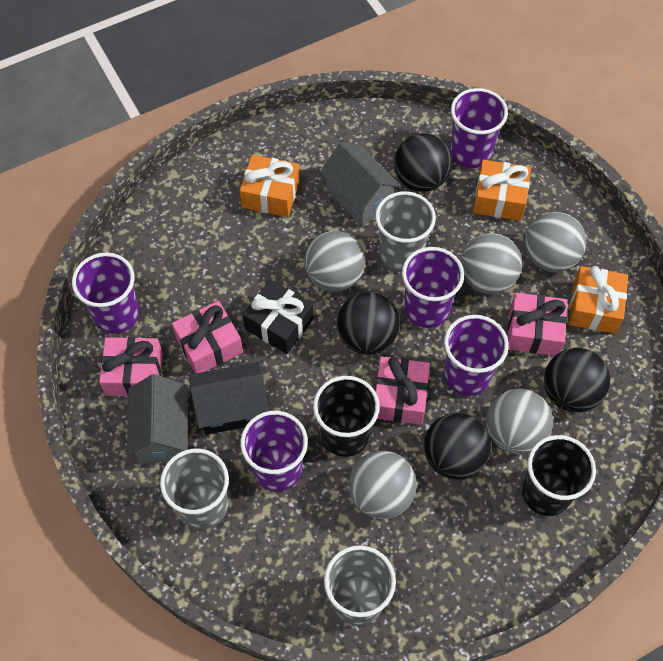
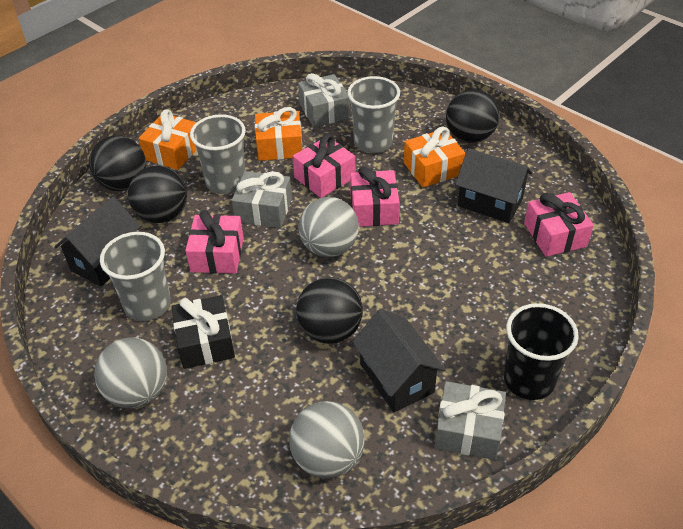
black cup: [313,376,380,457] [522,435,596,516] = 2 -> [504,303,579,400] = 1
black house: [190,362,269,435] = 1 -> [54,197,140,287] [352,309,446,412] [455,148,533,223] = 3
grey ball: [304,231,365,292] [349,451,417,519] [460,233,522,295] [486,388,553,455] [525,212,586,273] = 5 -> [94,337,167,408] [289,401,365,478] [298,197,359,257] = 3
grey gift: none = 0 -> [232,171,292,228] [298,73,350,127] [435,381,506,460] = 3
grey house: [127,374,188,464] [320,142,401,226] = 2 -> none = 0
purple cup: [72,252,139,334] [240,411,308,492] [402,247,464,328] [444,315,509,396] [450,88,508,168] = 5 -> none = 0

